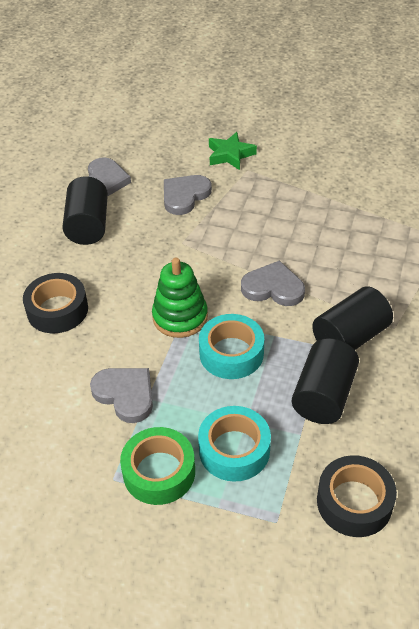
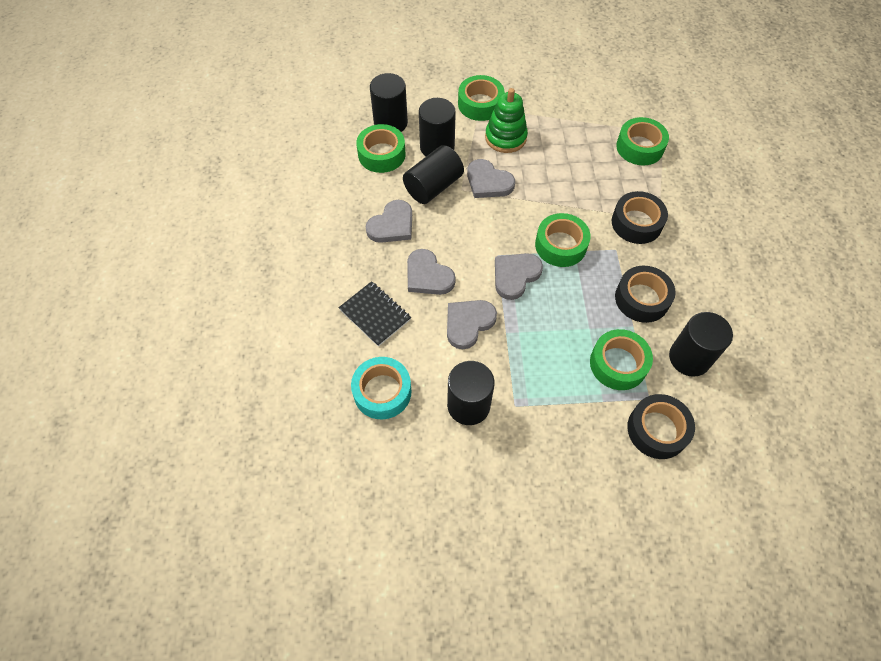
black cylinder: [62,176,108,245] [292,338,359,424] [312,287,393,350] = 3 -> [370,73,408,132] [403,145,464,204] [419,98,456,156] [447,361,495,425] [669,312,733,377] = 5
black notebook: none = 0 -> [338,281,411,347] = 1
black tape: [23,273,88,333] [317,455,397,537] = 2 -> [612,191,668,244] [615,266,676,323] [627,394,695,459] = 3
green star: [209,132,257,170] = 1 -> none = 0
green tape: [120,427,195,505] = 1 -> [356,124,406,173] [458,75,504,121] [535,213,590,267] [590,329,653,390] [616,117,669,165] = 5
grey heart: [88,157,131,196] [90,368,153,423] [164,175,212,215] [241,260,305,306] = 4 -> [366,200,412,243] [407,249,456,295] [447,300,497,349] [467,159,515,198] [495,253,543,300] = 5
turquoise tape: [198,406,271,482] [199,314,264,379] = 2 -> [351,357,411,419] = 1

